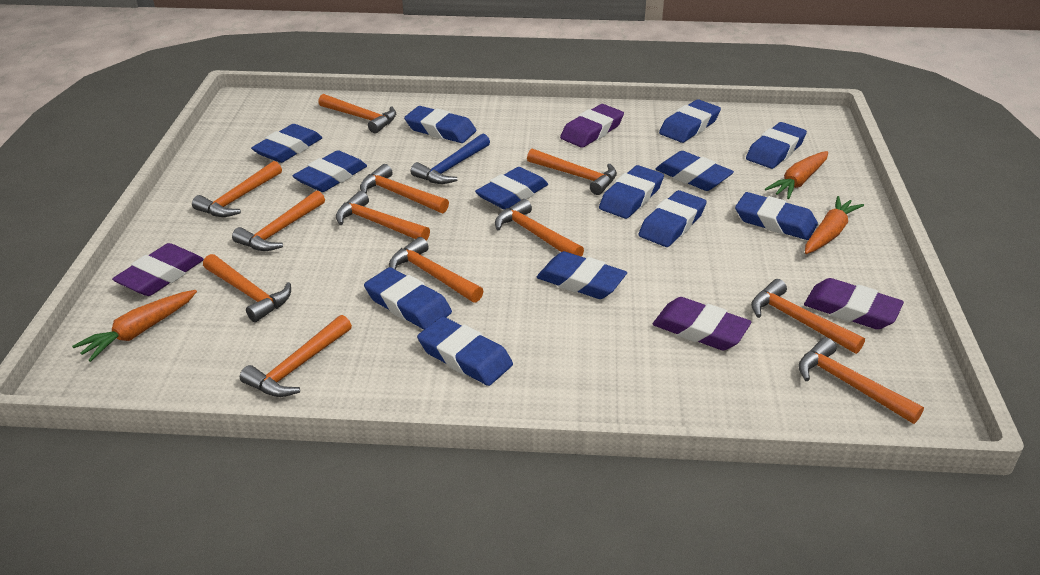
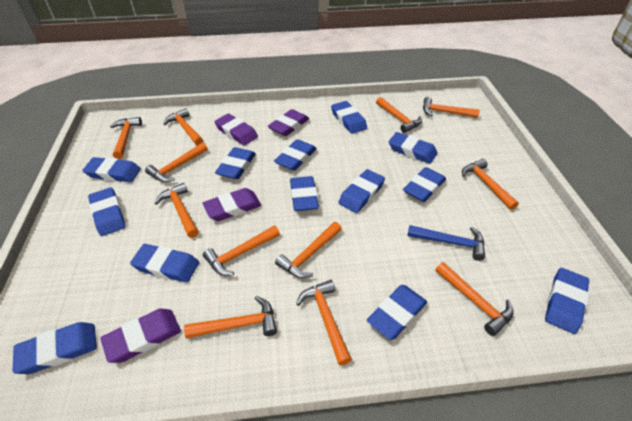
orange carrot: [72,290,197,362] [765,151,828,199] [805,196,864,254] = 3 -> none = 0

